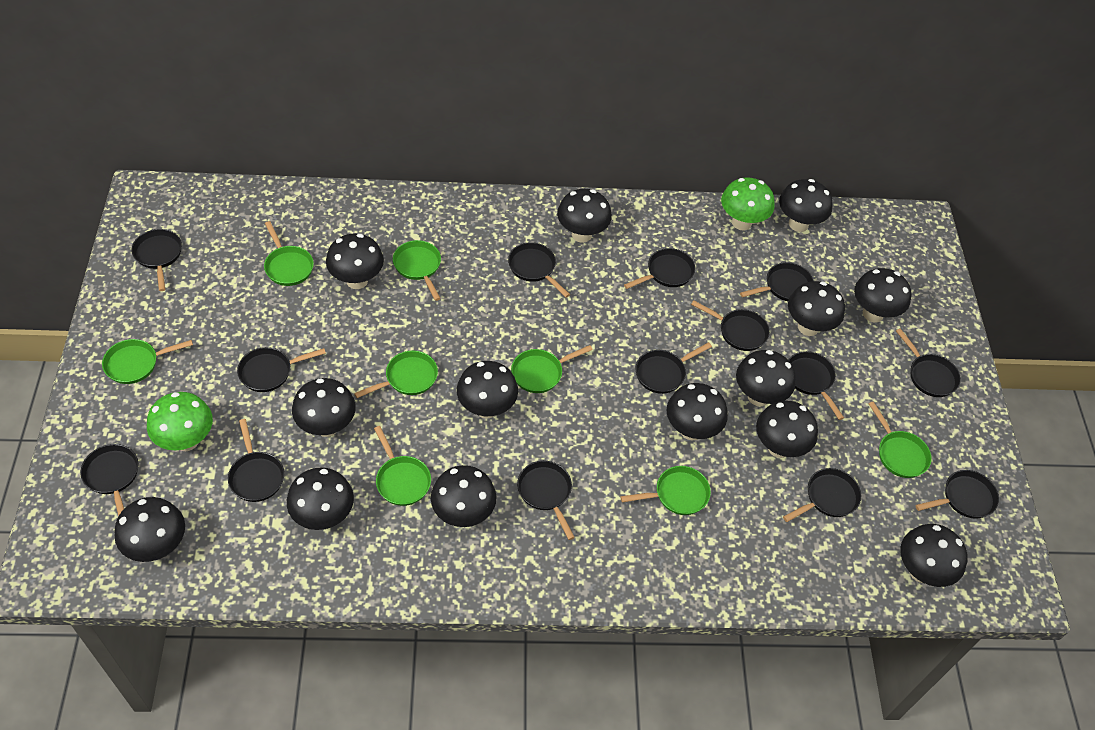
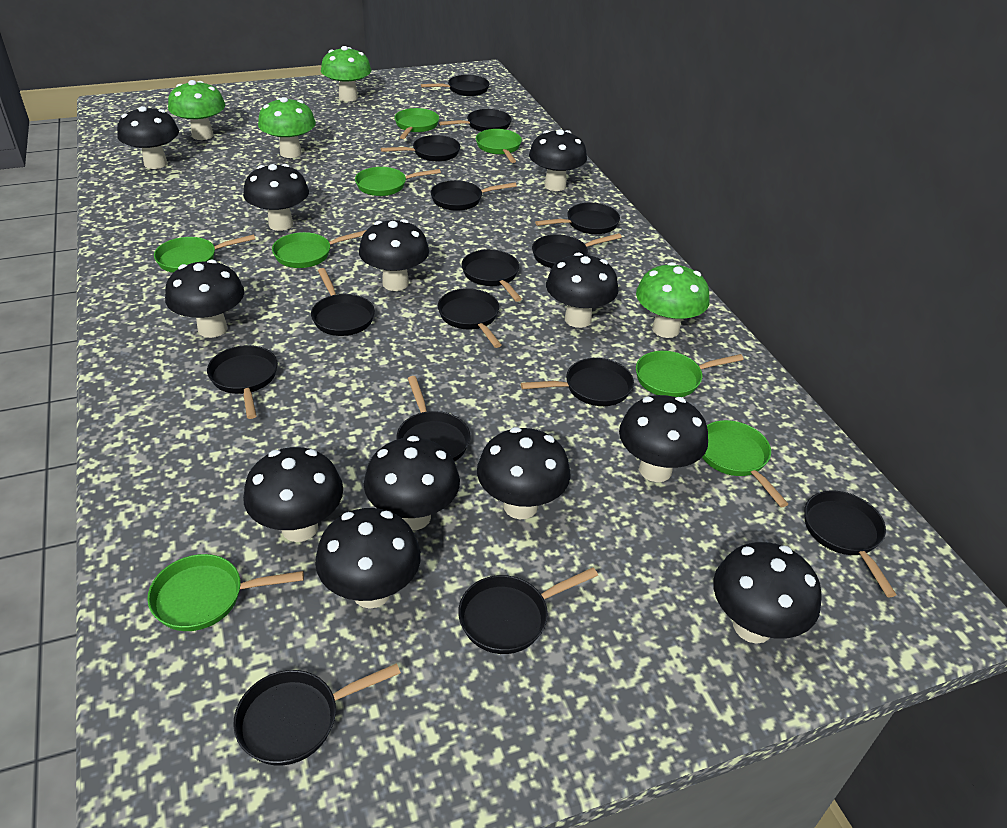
black mushroom: [114,497,185,562] [287,467,354,530] [292,378,356,437] [326,234,384,289] [431,465,497,527] [457,361,518,419] [557,189,612,243] [666,383,728,441] [736,350,796,406] [756,400,818,458] [779,179,833,232] [788,281,845,336] [854,268,911,323] [901,524,968,587] = 14 -> [117,106,179,169] [165,260,244,338] [243,164,309,231] [243,447,343,542] [315,508,421,608] [359,219,429,291] [364,436,460,530] [477,427,571,519] [529,129,587,191] [546,252,619,328] [619,395,708,482] [713,542,822,644] = 12
black pan: [80,444,138,516] [132,229,182,291] [228,419,284,502] [237,347,326,392] [508,242,570,297] [517,461,575,540] [624,248,695,289] [636,342,712,394] [691,300,770,351] [740,262,814,301] [783,468,861,522] [789,351,844,420] [896,328,961,397] [915,470,999,519] = 14 -> [207,345,278,419] [233,663,401,766] [311,268,375,336] [381,135,460,162] [396,376,470,462] [421,75,489,96] [431,180,517,211] [438,288,501,348] [439,109,512,132] [458,568,598,654] [461,249,522,302] [521,358,634,406] [532,233,622,268] [535,203,620,234] [804,491,896,597] = 15
green mushroom: [147,392,213,451] [721,177,774,231] = 2 -> [168,80,225,140] [258,97,316,158] [321,46,371,102] [636,262,710,338] = 4

